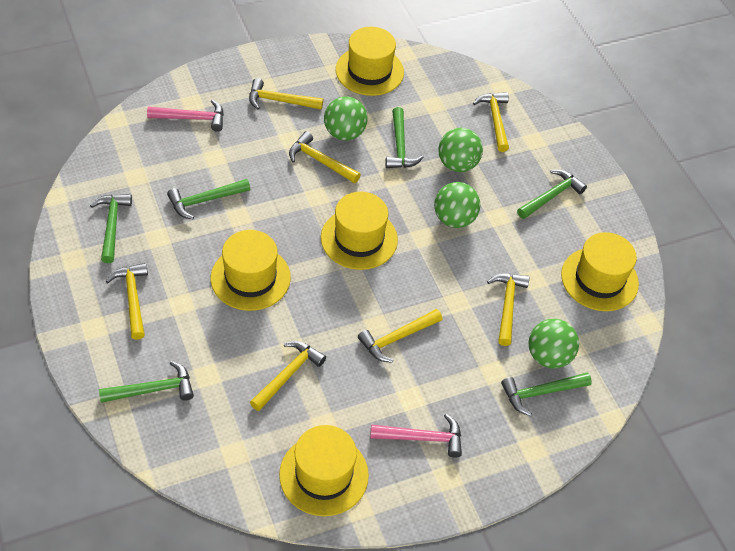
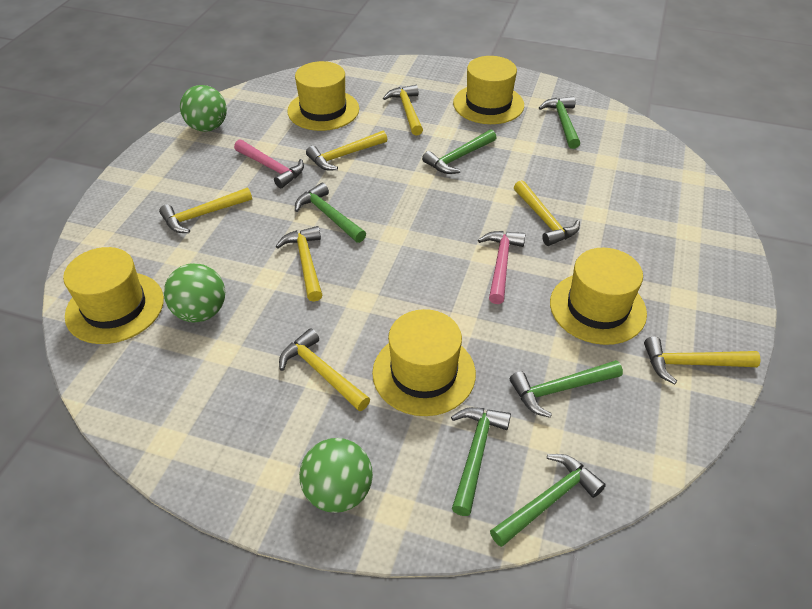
green ball: [324,97,368,140] [434,182,480,228] [438,128,483,172] [529,319,579,369] = 4 -> [164,263,225,322] [180,85,227,132] [299,438,373,513] = 3

